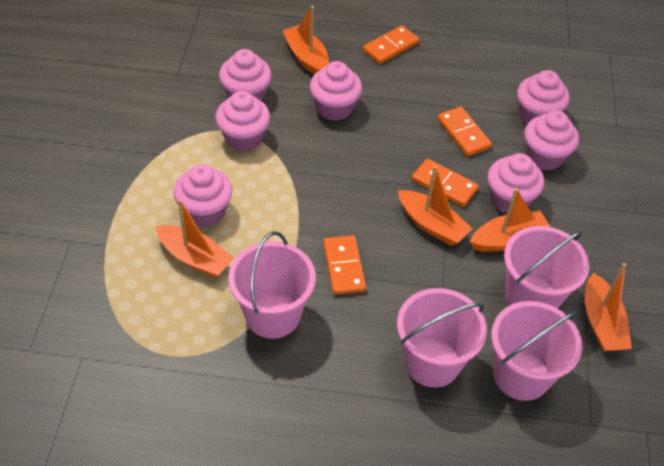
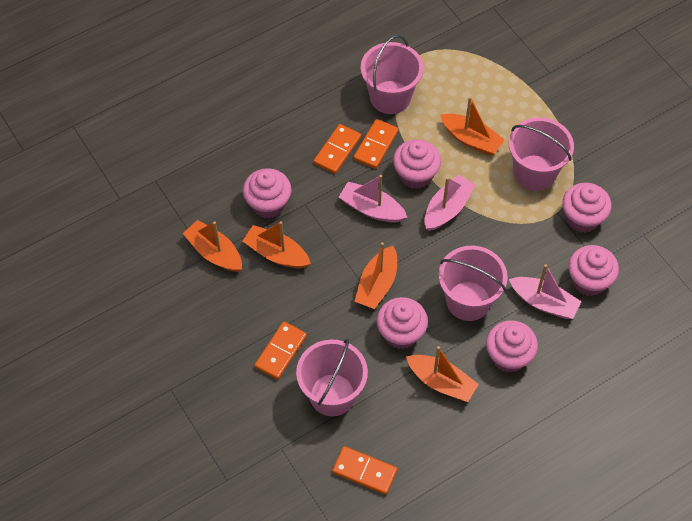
pink boat: none = 0 -> [339,175,407,223] [424,174,475,231] [509,264,582,319] = 3
pink cupcake: [174,164,232,227] [215,91,270,152] [219,49,272,101] [310,61,362,121] [488,153,544,214] [517,70,570,125] [524,111,579,171] = 7 -> [243,168,292,218] [376,297,428,349] [393,139,441,189] [486,320,538,373] [562,183,611,233] [568,245,619,296] = 6

